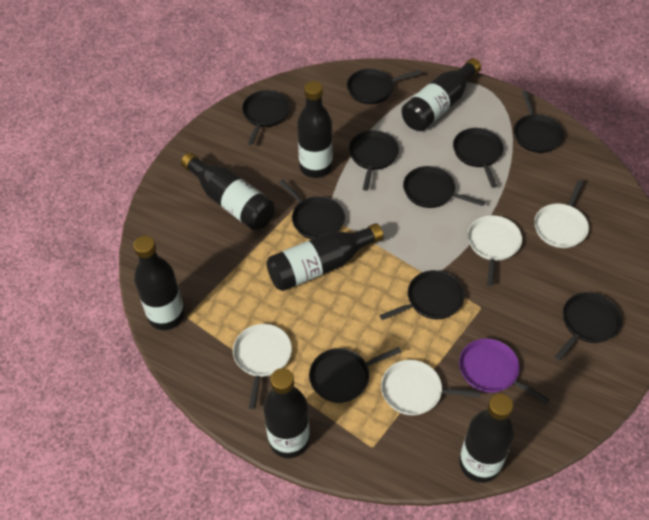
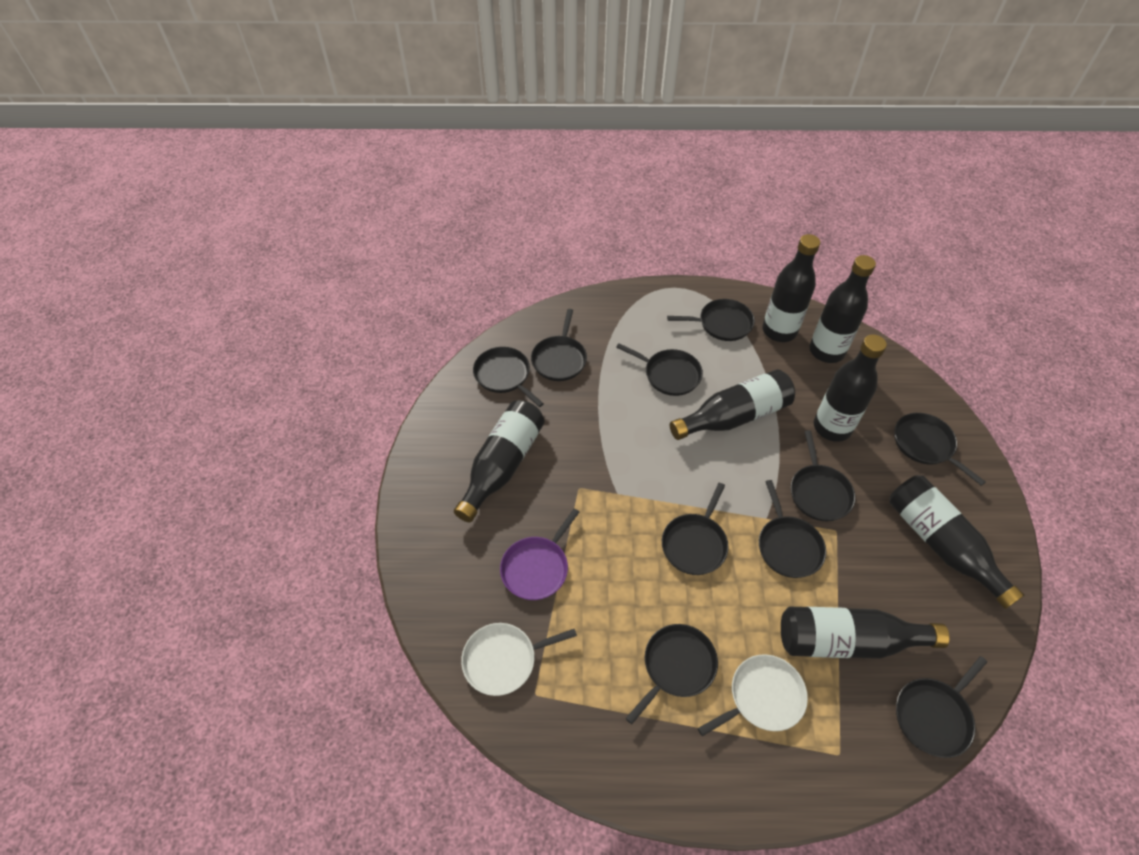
white pan: [233,324,292,409] [381,360,481,415] [468,215,522,286] [534,180,589,248] = 4 -> [461,623,577,696] [698,654,808,736] = 2

